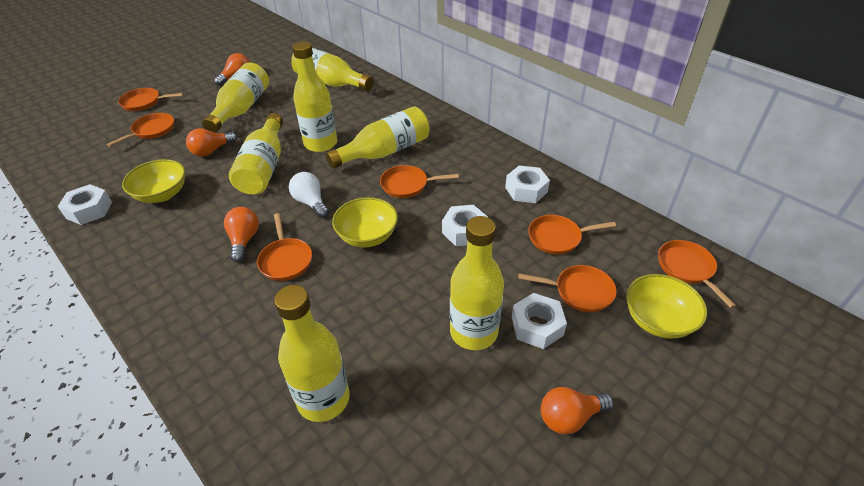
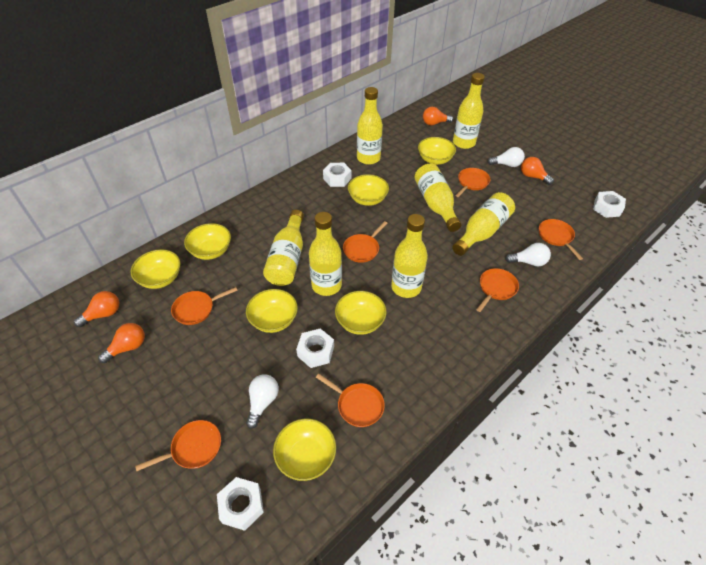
white light bulb: [289,172,329,218] = 1 -> [246,374,279,429] [487,147,525,167] [505,243,551,266] = 3
yellow bowl: [122,159,185,203] [332,197,398,248] [626,274,707,339] = 3 -> [131,249,180,289] [184,223,231,260] [246,289,298,333] [273,419,336,481] [335,291,387,335] [348,174,389,206] [418,137,456,165] = 7

